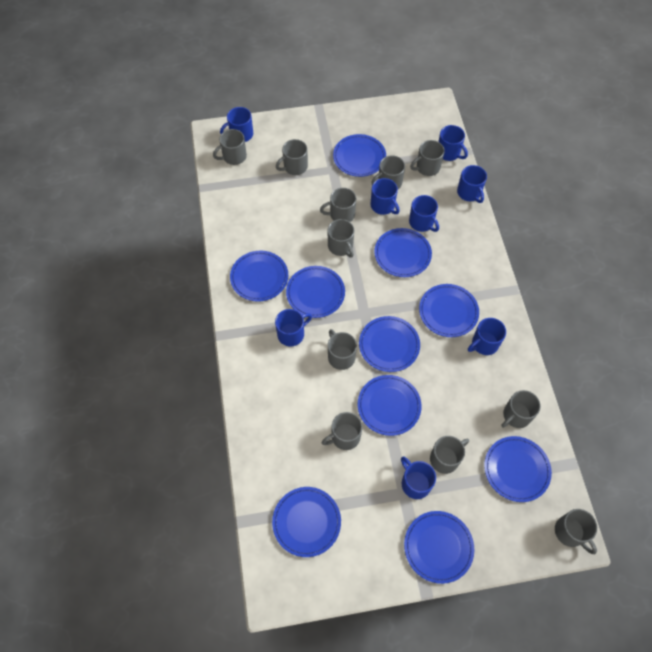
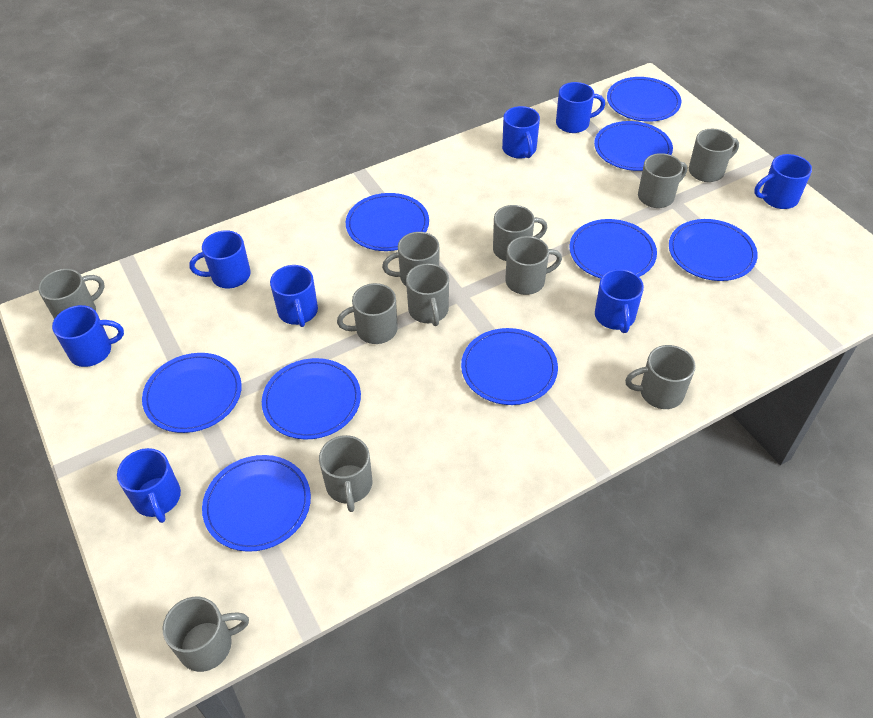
blue plate: [230,251,288,302] [272,487,341,557] [286,266,345,318] [333,134,386,177] [358,375,421,436] [359,316,420,372] [374,228,432,277] [404,511,474,584] [419,284,479,337] [484,436,552,502] = 10 -> [142,353,242,433] [202,455,311,552] [262,358,361,439] [346,193,429,251] [461,328,558,405] [570,219,657,278] [594,121,673,171] [607,77,681,122] [669,219,758,281] = 9

